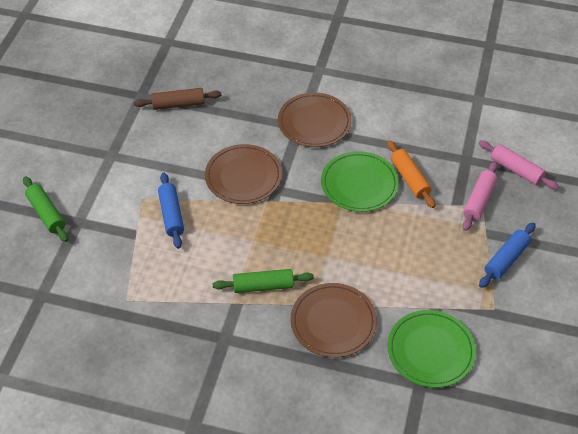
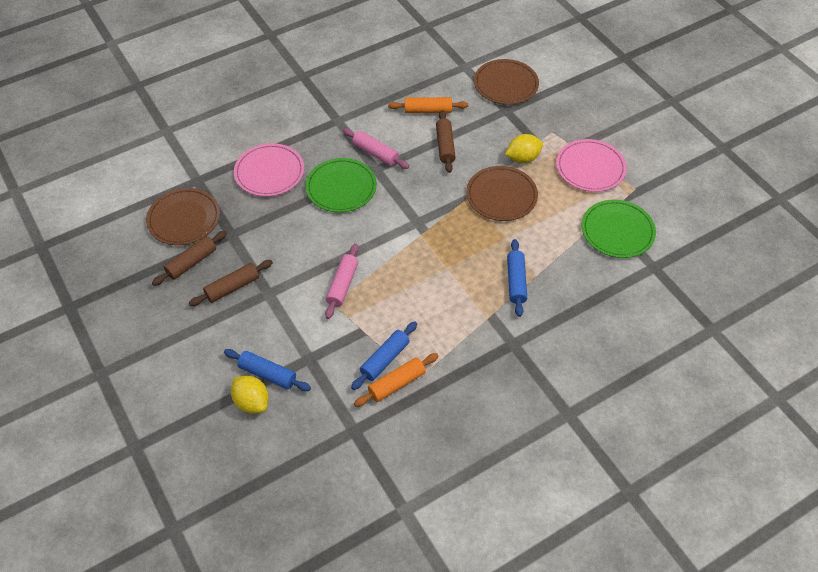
blue rolling pin: [158,173,184,249] [479,222,536,288] = 2 -> [224,349,311,391] [351,321,417,390] [507,239,527,317] = 3
brown rolling pin: [134,88,222,110] = 1 -> [152,231,227,286] [189,260,273,306] [436,110,456,173] = 3
green rolling pin: [23,177,68,242] [212,269,314,293] = 2 -> none = 0
orange rolling pin: [387,140,435,208] = 1 -> [354,353,439,407] [388,97,468,113] = 2
pink plate: none = 0 -> [234,143,304,197] [556,139,627,192] = 2
yellow lemon: none = 0 -> [231,376,269,414] [505,134,543,163] = 2

